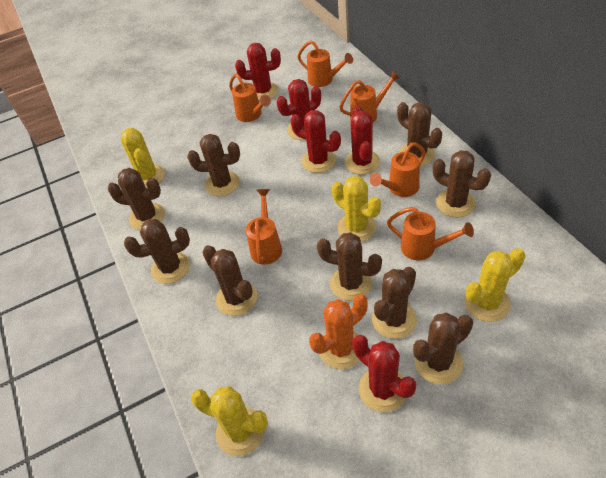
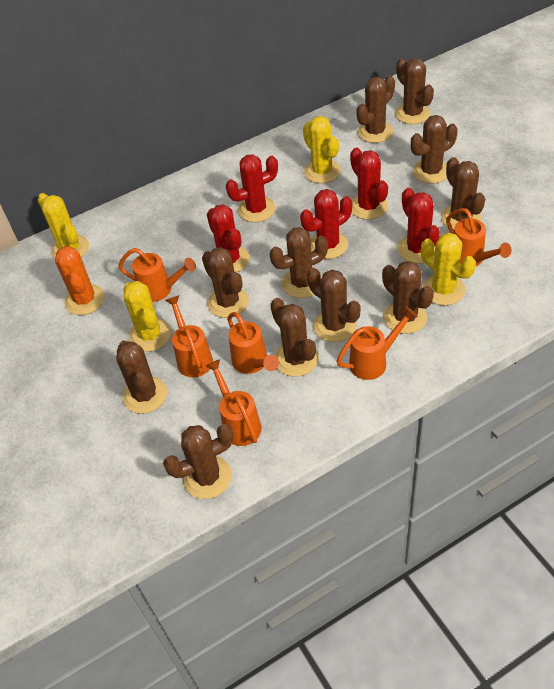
brown cactus: [108,168,165,230] [124,219,190,284] [187,134,240,196] [202,245,257,316] [317,232,382,301] [372,267,417,339] [397,102,442,166] [413,313,473,384] [433,150,491,218] = 9 -> [116,341,167,414] [163,424,233,499] [202,247,249,318] [270,227,328,298] [270,298,319,377] [307,268,361,342] [356,76,395,143] [382,261,434,334] [395,58,434,124] [411,115,458,184] [441,157,485,230] = 11

